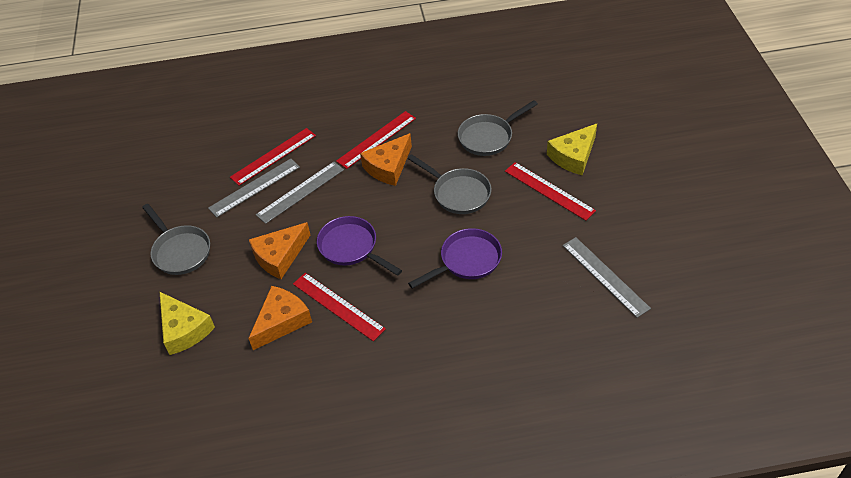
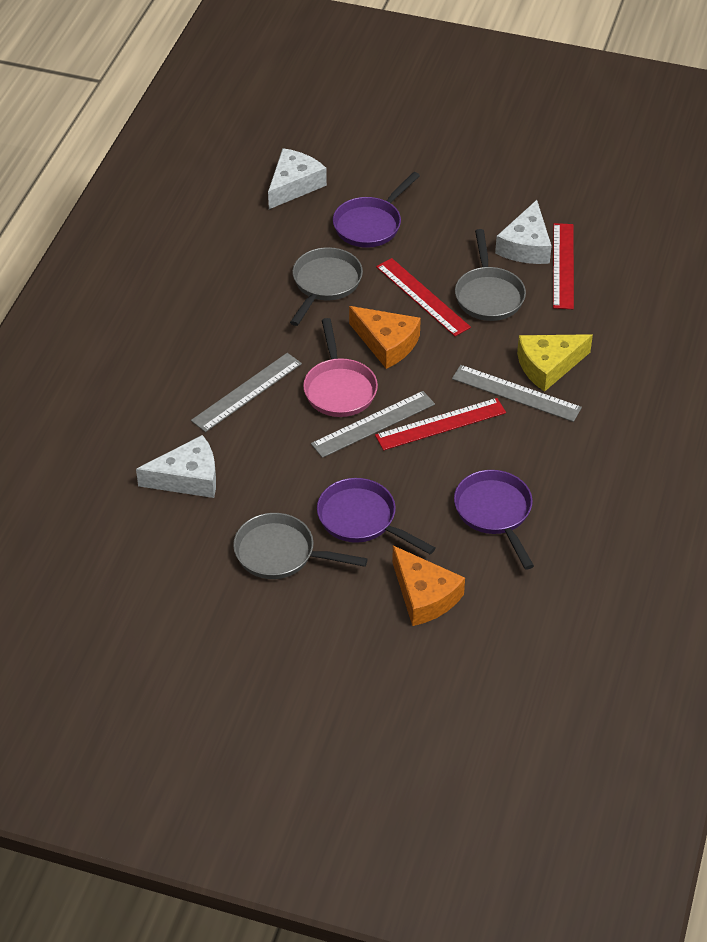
orange cheese: [248,286,312,350] [249,222,310,279] [360,133,412,186] = 3 -> [349,306,421,369] [392,546,465,626] = 2
pink pan: none = 0 -> [303,318,378,417] = 1
purple pan: [317,216,402,276] [408,228,502,289] = 2 -> [317,478,435,554] [333,172,420,248] [454,470,534,570] = 3
red ruler: [230,128,316,186] [293,273,386,341] [336,111,416,169] [505,162,596,221] = 4 -> [375,398,506,450] [376,258,471,336] [553,223,574,309] = 3
white cheese: none = 0 -> [136,435,216,498] [268,148,327,209] [495,200,552,264] = 3
yellow cheese: [159,291,215,355] [547,124,597,175] = 2 -> [517,334,593,392] = 1

